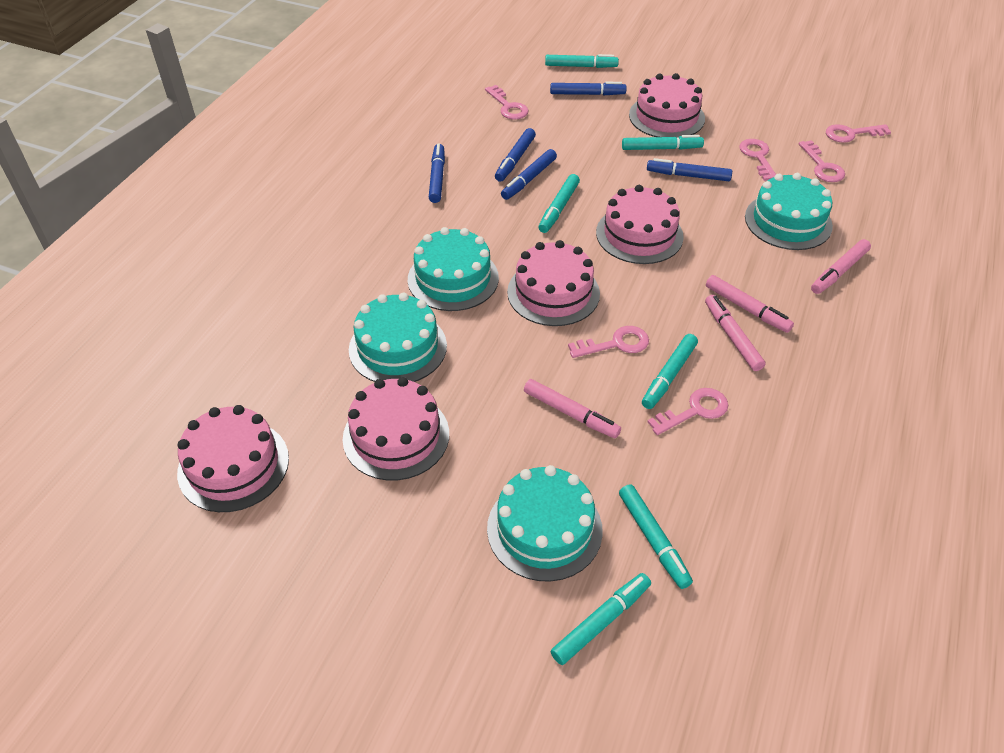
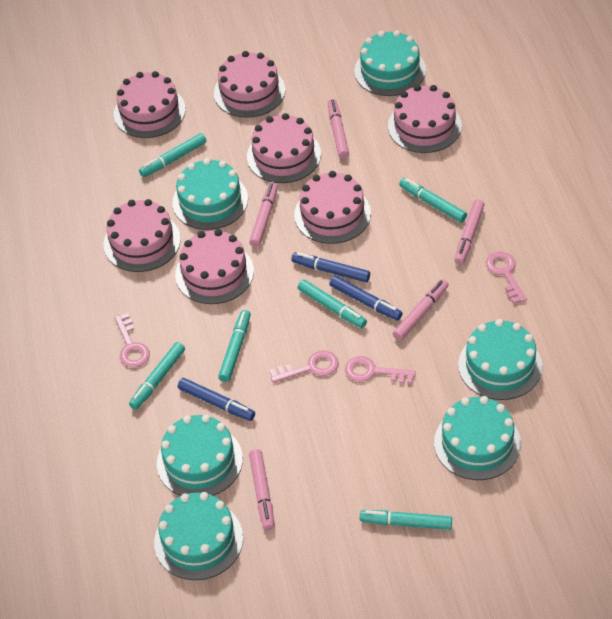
blue marker: [429,144,445,203] [495,128,536,182] [501,149,557,200] [550,82,627,95] [647,158,732,181] = 5 -> [178,378,255,421] [291,252,370,282] [329,276,402,321] = 3
pink cake: [177,405,289,512] [343,377,449,481] [507,240,600,326] [596,185,684,264] [629,73,705,137] = 5 -> [103,199,181,272] [114,71,186,138] [175,229,254,304] [214,51,285,118] [247,113,321,183] [294,171,371,244] [388,85,462,153] = 7
pink key: [485,85,528,120] [568,326,649,358] [647,388,728,435] [739,139,776,181] [799,140,845,182] [826,124,891,143] = 6 -> [114,313,150,368] [269,351,339,383] [345,356,416,384] [486,251,527,304] = 4
pink marker: [524,379,621,439] [705,295,765,371] [706,275,794,333] [811,239,871,294] = 4 -> [249,182,278,247] [249,449,274,530] [328,99,349,159] [393,279,448,341] [454,199,484,265] = 5
turquoise cake: [349,293,447,382] [408,227,499,311] [487,465,603,582] [745,173,833,250] = 4 -> [154,492,243,580] [157,414,243,496] [172,158,248,230] [354,30,426,96] [434,396,521,480] [458,319,542,400] = 6

